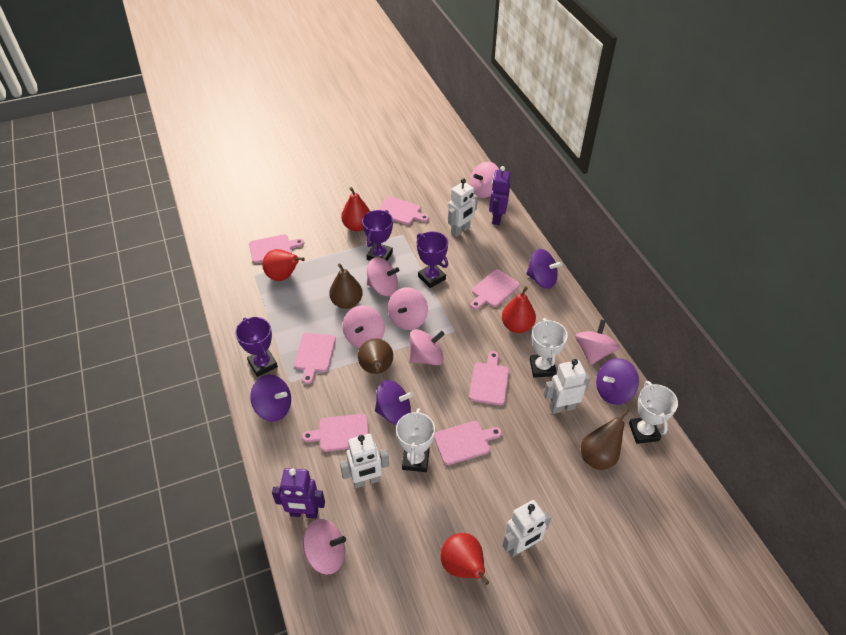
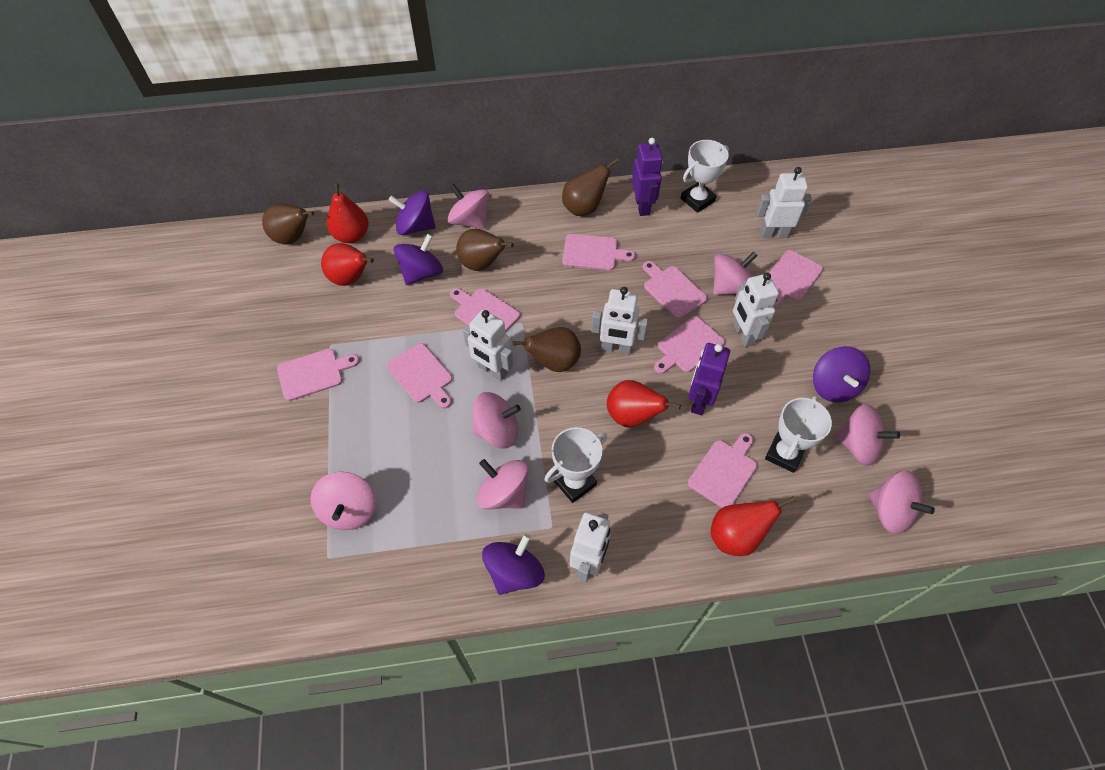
brown pear: [329,263,363,309] [358,338,393,374] [581,409,630,470] = 3 -> [262,203,314,244] [456,229,514,271] [512,327,581,372] [562,158,619,216] = 4
pink cutting board: [249,234,304,263] [294,333,336,384] [302,414,369,452] [378,196,429,225] [434,421,502,465] [469,351,509,405] [471,269,520,310] = 7 -> [277,349,359,401] [387,343,452,409] [450,288,520,332] [562,234,636,271] [643,261,707,319] [654,316,725,374] [688,433,757,508] [769,250,823,307] = 8
purple trophy: [235,317,278,377] [362,210,393,261] [417,231,448,288] = 3 -> none = 0
white robot: [340,434,389,488] [448,178,478,237] [503,500,551,557] [544,359,591,414] = 4 -> [463,310,513,381] [570,512,611,583] [591,287,648,355] [733,273,779,347] [756,167,812,238] = 5

